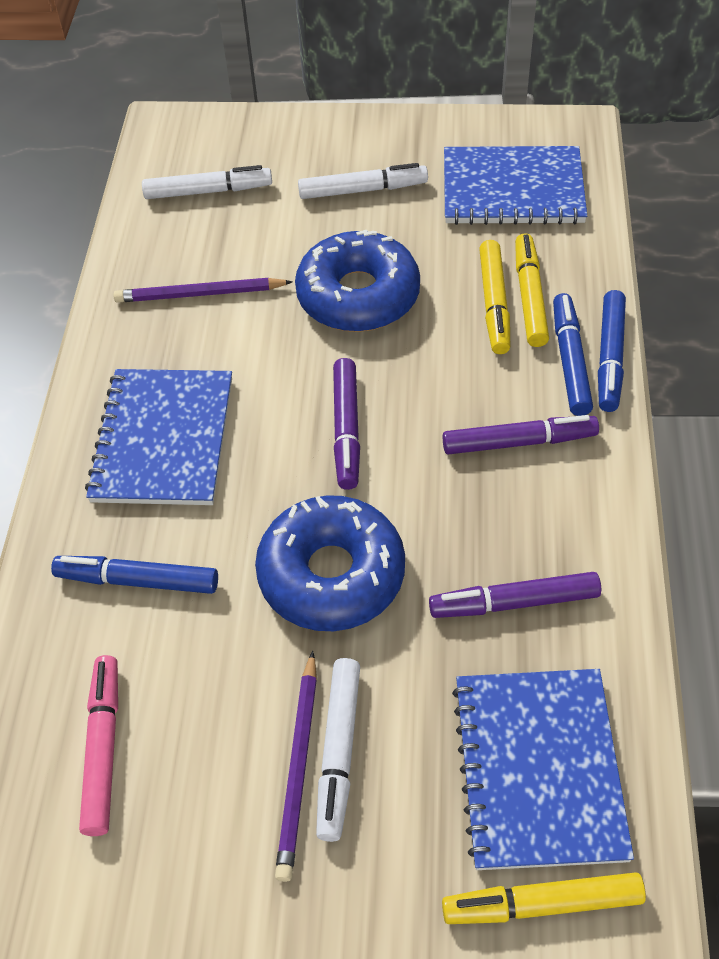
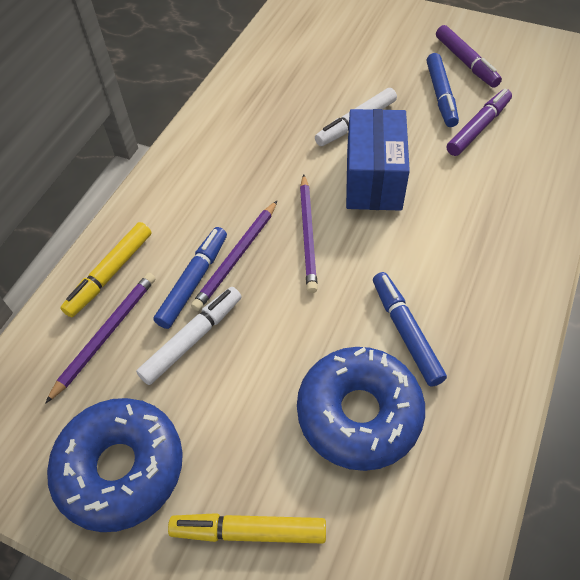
blue box: none = 0 -> [346,109,410,211] = 1
blue notebook: [85,369,232,505] [444,146,587,225] [452,669,634,870] = 3 -> none = 0
pink marker: [79,655,118,836] = 1 -> none = 0
purple marker: [333,358,360,490] [429,572,601,618] [443,415,599,454] = 3 -> [436,25,502,88] [447,89,512,156] = 2
purple pencil: [113,278,293,303] [275,651,317,882] = 2 -> [45,273,156,404] [191,201,277,311] [300,174,318,293] = 3
white marker: [142,165,272,199] [298,163,428,199] [316,658,360,842] = 3 -> [136,287,241,385] [315,88,397,146] = 2
yellow marker: [442,872,646,924] [479,240,510,354] [515,233,549,347] = 3 -> [60,222,152,317] [168,513,326,544] = 2

